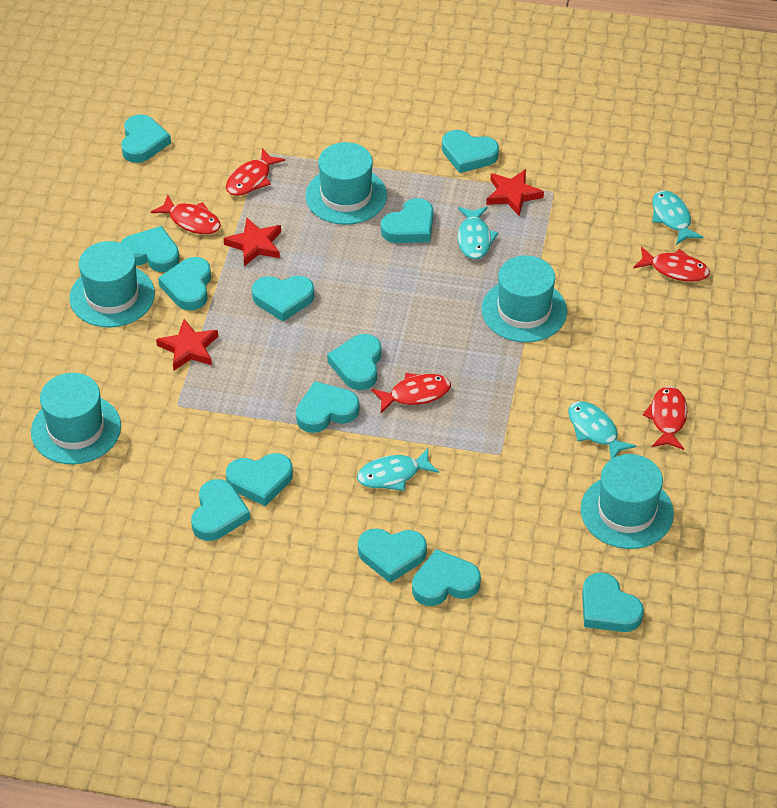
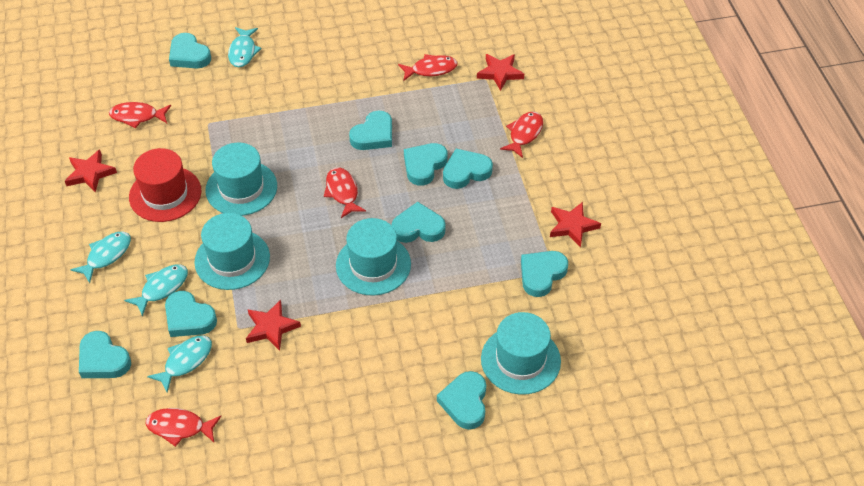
red hat: none = 0 -> [129,148,201,222] = 1
red star: [156,319,218,371] [224,218,281,266] [486,169,544,216] = 3 -> [65,150,117,192] [246,300,301,351] [477,54,524,91] [550,202,601,248] = 4
turquoise hat: [31,373,121,464] [69,241,155,327] [306,142,387,225] [481,255,567,342] [581,454,674,549] = 5 -> [194,213,270,290] [205,143,277,216] [336,218,411,296] [481,312,561,395] = 4
turquoise heart: [120,226,180,272] [121,114,171,163] [158,257,211,311] [191,479,250,541] [226,453,293,506] [252,276,314,322] [296,381,360,433] [327,334,381,390] [358,528,427,583] [381,198,433,243] [412,549,481,606] [442,130,499,173] [582,572,644,632] = 13 -> [79,331,131,378] [165,291,217,337] [169,33,211,68] [349,111,392,150] [392,202,446,243] [404,143,448,186] [437,371,486,430] [443,149,493,189] [521,251,568,297] = 9

